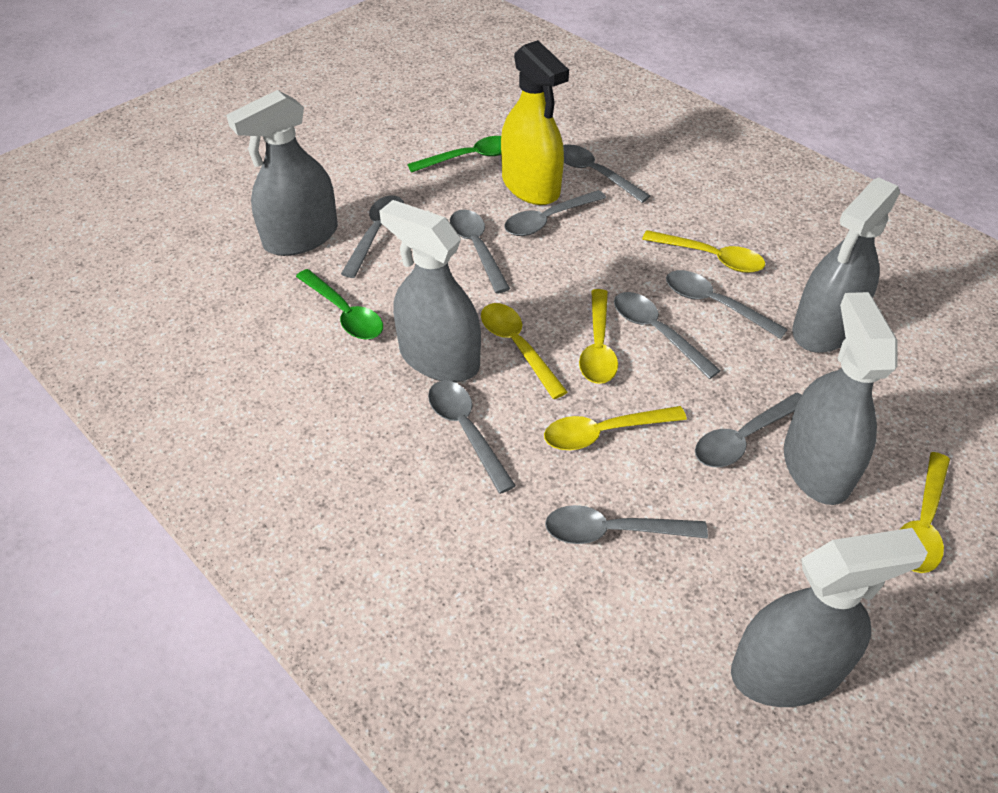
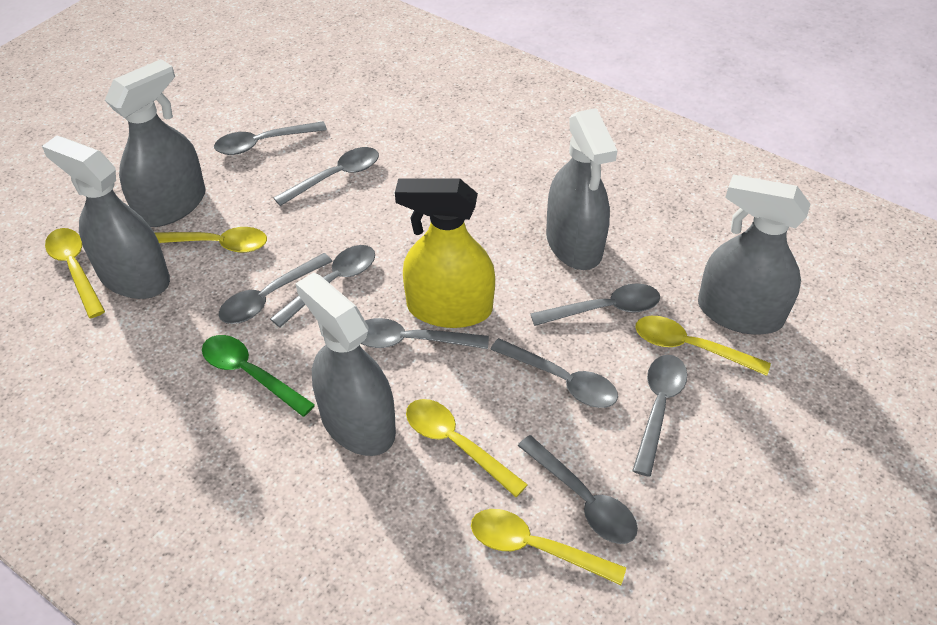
green spoon: [296,269,383,340] [407,136,501,173] = 2 -> [202,335,315,417] = 1

